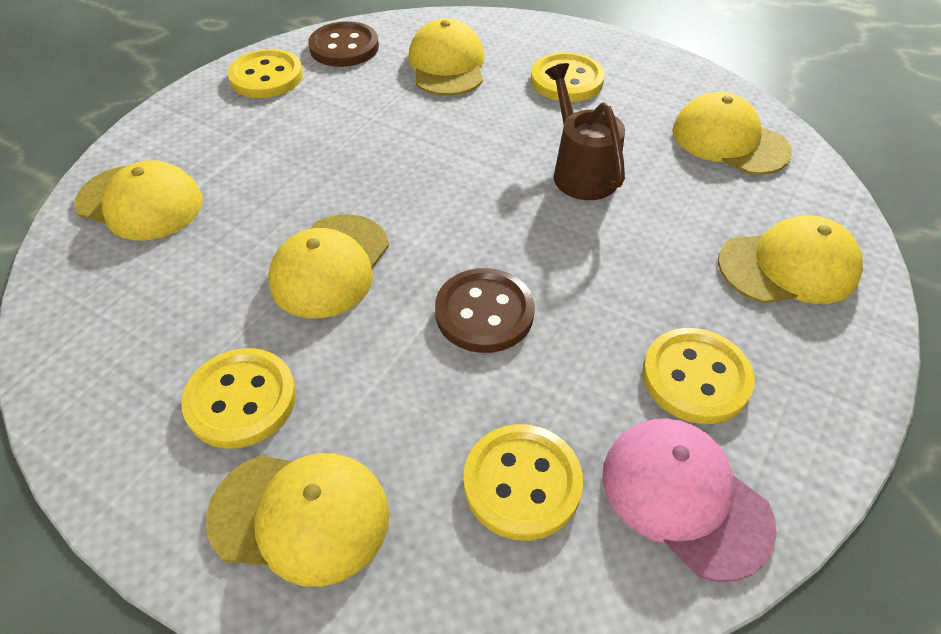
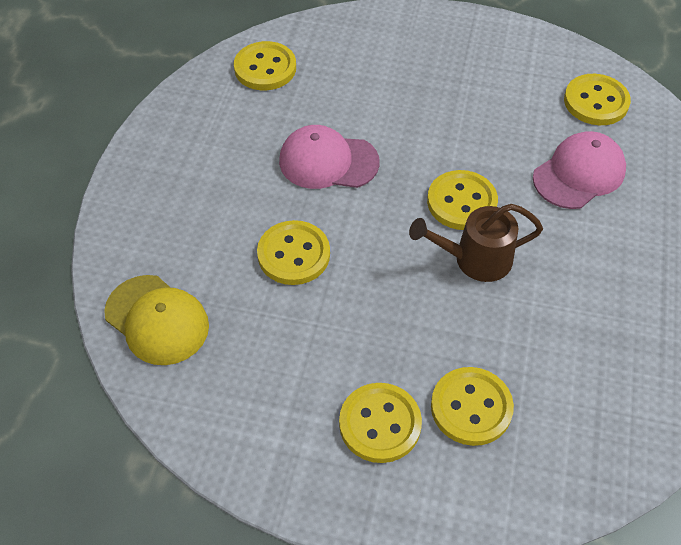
brown button: [308,21,379,67] [435,268,535,353] = 2 -> none = 0
pink cap: [602,418,777,582] = 1 -> [279,125,380,189] [533,131,626,209] = 2
yellow button: [181,348,296,449] [228,49,303,98] [463,424,583,541] [531,52,605,102] [642,328,754,424] = 5 -> [234,41,296,90] [257,220,330,285] [339,383,422,463] [427,170,498,230] [431,367,514,446] [564,74,631,125] = 6
yellow cap: [74,160,203,240] [206,453,390,587] [268,214,389,318] [408,18,484,96] [672,92,792,175] [718,215,863,304] = 6 -> [104,275,209,365] = 1

